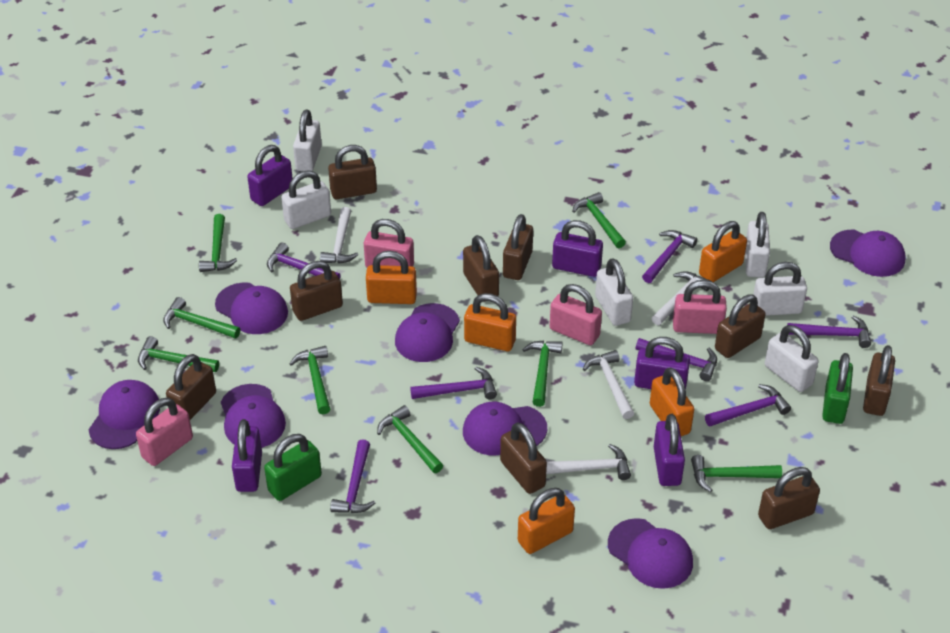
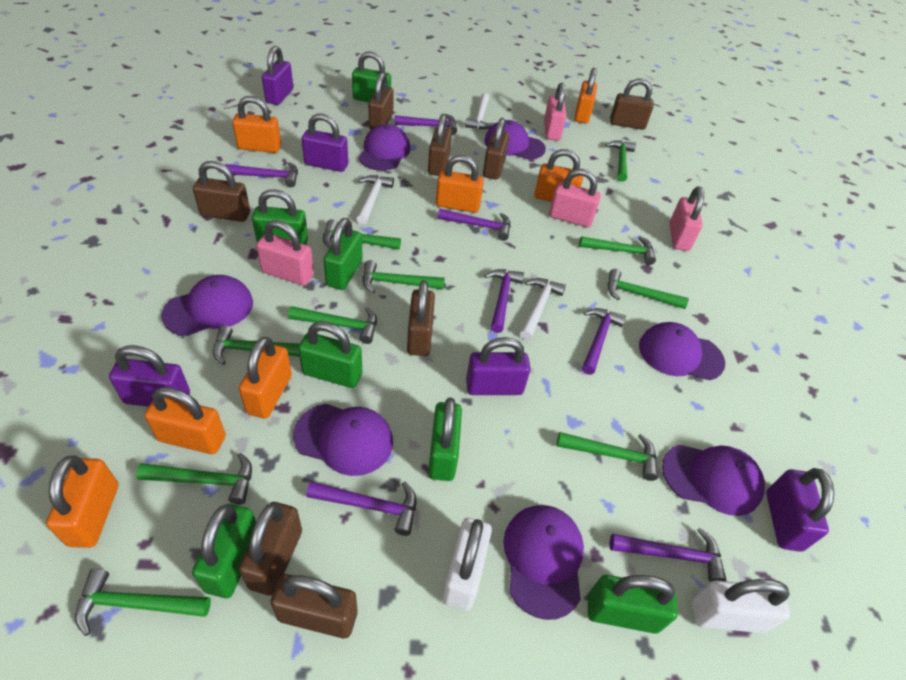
brown padlock: [166,354,216,420] [290,261,343,321] [328,145,377,199] [463,235,499,302] [500,422,547,494] [503,214,533,280] [715,294,765,358] [758,467,820,529] [863,345,895,416] = 9 -> [193,161,250,222] [239,502,302,596] [270,574,357,638] [369,72,394,130] [407,280,435,356] [428,114,452,176] [483,118,509,180] [610,78,654,130] = 8
green hammer: [138,336,219,372] [163,297,240,339] [199,214,237,272] [290,346,330,414] [377,405,443,473] [522,341,563,407] [572,192,626,248] [691,455,782,492] = 8 -> [75,569,211,636] [136,453,252,505] [213,325,300,365] [288,306,377,344] [323,219,401,250] [362,260,445,293] [557,432,658,481] [579,236,656,265] [605,141,636,182] [608,269,689,309] = 10
green padlock: [264,434,322,501] [822,353,853,424] = 2 -> [192,504,256,598] [252,189,308,245] [298,321,362,388] [323,218,363,290] [352,51,391,102] [428,398,462,481] [588,575,678,634] = 7
orange padlock: [366,251,417,304] [464,293,516,351] [518,488,575,554] [650,367,694,436] [699,221,747,282] = 5 -> [46,455,118,548] [144,387,226,454] [232,96,281,153] [239,336,292,419] [436,155,484,213] [534,149,583,202] [574,68,597,124] = 7
white hammer: [320,207,358,264] [546,444,631,480] [583,350,634,419] [651,271,712,326] = 4 -> [356,175,394,225] [465,93,495,129] [520,278,566,340] = 3
white padlock: [281,170,331,229] [293,110,322,171] [595,258,633,326] [745,212,770,278] [753,262,807,316] [765,325,819,392] = 6 -> [443,518,492,611] [692,579,790,633] = 2

